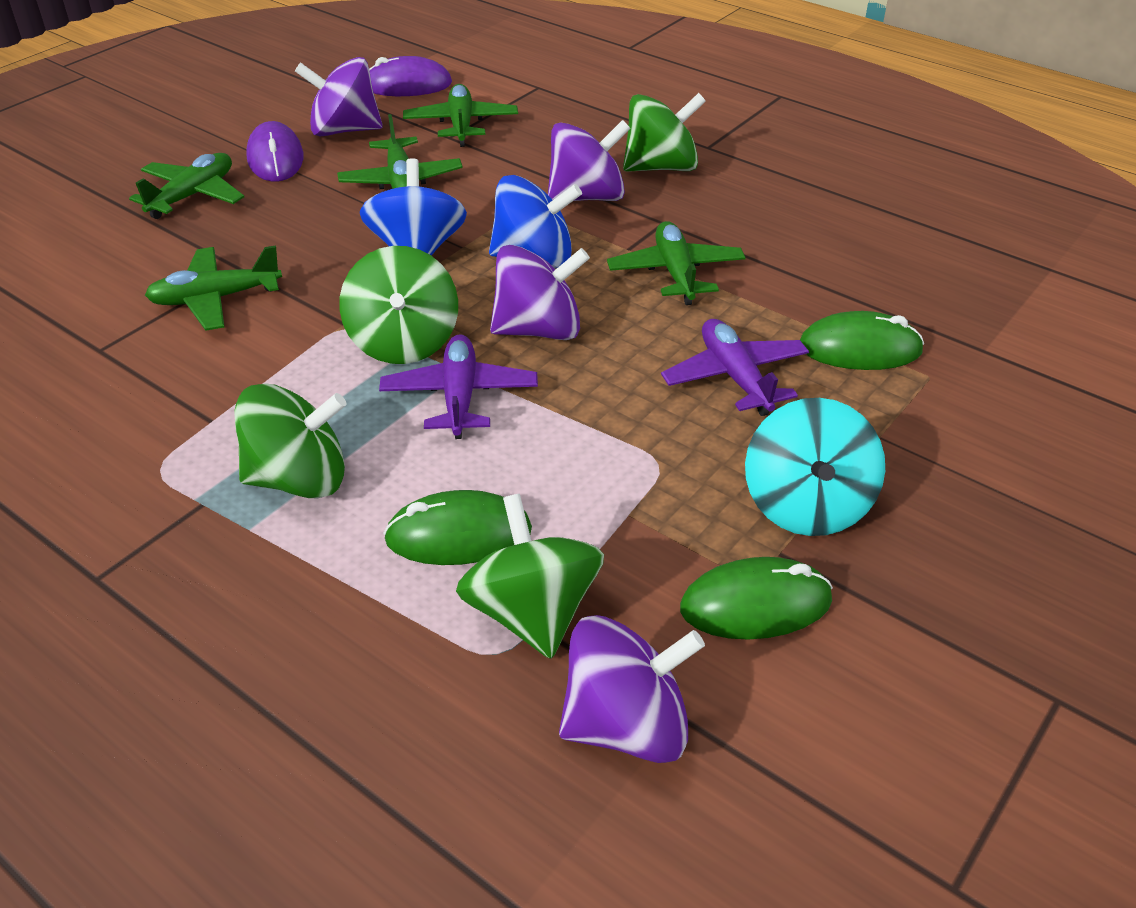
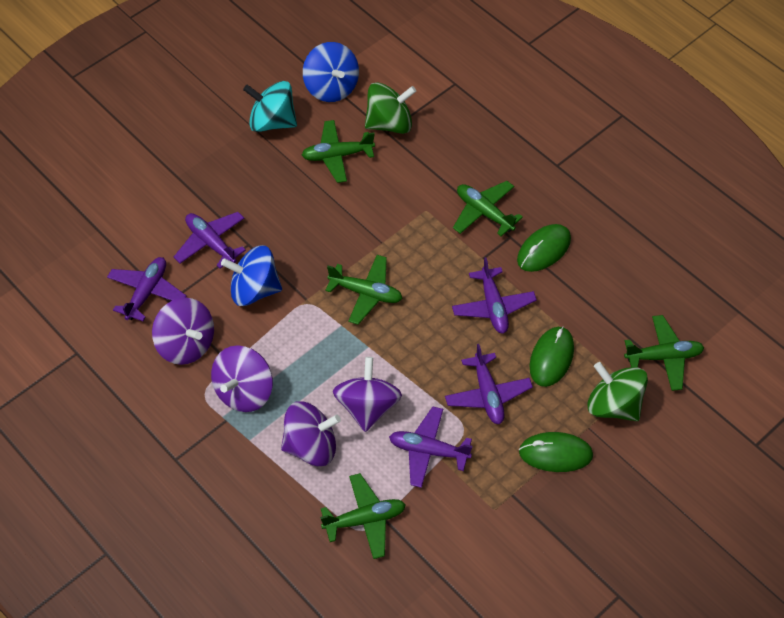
green spinning top: [234,383,346,498] [340,246,458,364] [456,494,604,659] [623,93,706,172] = 4 -> [365,82,416,134] [587,362,648,421] = 2
purple mouse: [246,121,304,181] [369,56,452,96] = 2 -> none = 0
purple plane: [379,334,538,439] [661,319,809,416] = 2 -> [107,257,187,321] [174,212,246,269] [389,407,472,488] [445,344,533,424] [452,257,537,333] = 5

